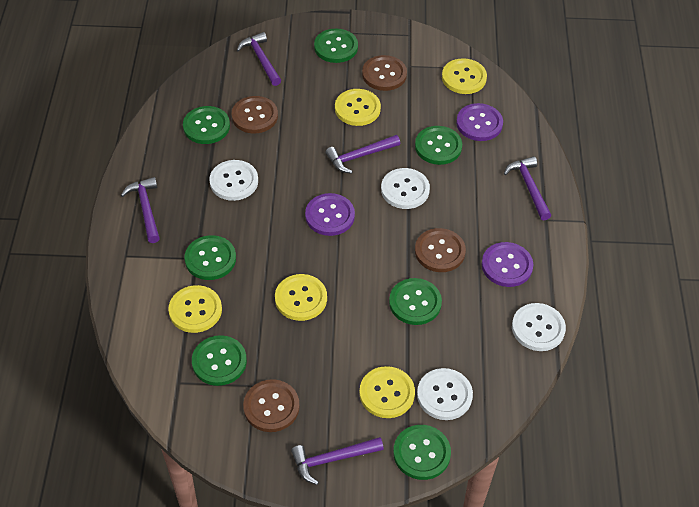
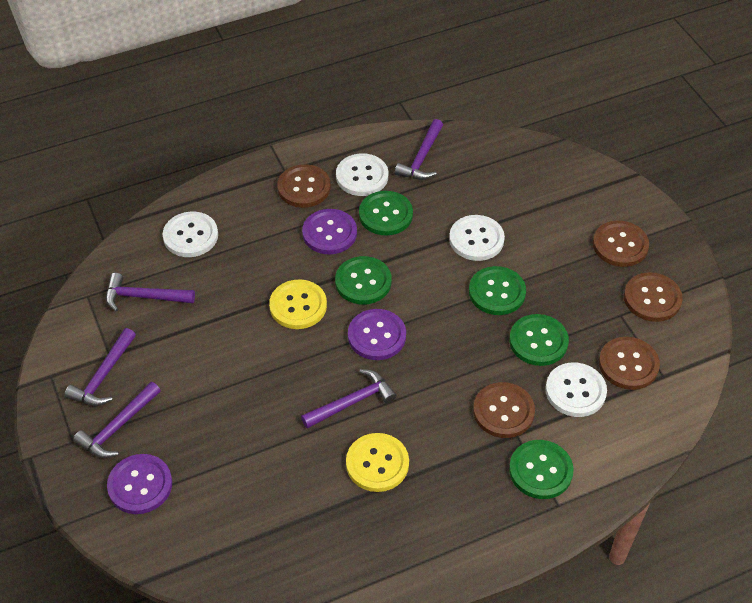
brown button: [231,96,278,133] [243,379,300,432] [362,55,407,91] [415,228,466,272] = 4 -> [277,164,331,208] [473,382,535,438] [593,221,649,267] [599,337,660,390] [624,272,683,322] = 5
green button: [183,106,230,144] [184,235,236,280] [192,335,247,386] [314,29,358,63] [389,278,442,325] [393,425,451,480] [415,126,462,165] = 7 -> [335,256,392,305] [359,191,413,235] [469,266,526,315] [509,314,569,366] [509,440,574,499] = 5
yellow button: [168,285,222,333] [275,274,327,321] [335,89,381,126] [359,366,415,418] [442,58,487,94] = 5 -> [269,280,327,329] [346,433,409,492] = 2

